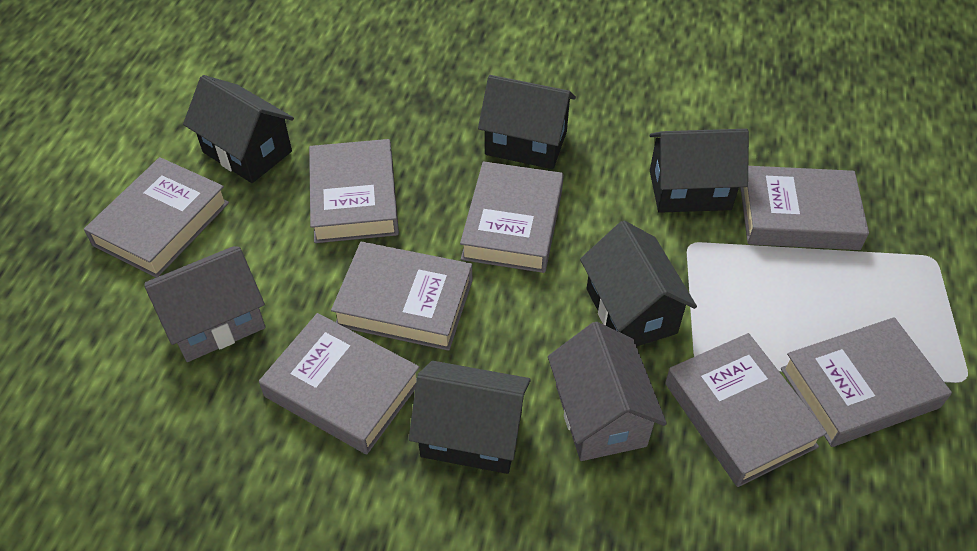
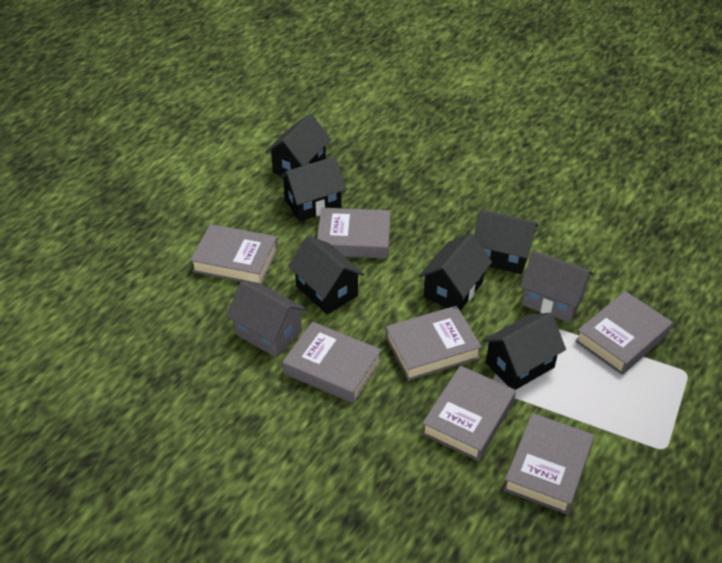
black house: [183,75,294,183] [409,361,531,474] [478,75,576,169] [580,220,697,347] [650,129,749,213] = 5 -> [266,114,331,175] [279,156,346,222] [288,235,364,314] [419,233,492,311] [474,209,538,274] [482,312,566,390] = 6
grey book: [84,157,229,277] [259,313,419,454] [309,139,399,243] [331,242,473,351] [460,161,564,273] [665,333,827,487] [740,166,869,250] [781,317,952,447] = 8 -> [190,224,278,284] [282,322,381,403] [317,208,390,259] [386,306,482,381] [422,366,516,461] [503,413,594,514] [575,291,673,375] = 7

